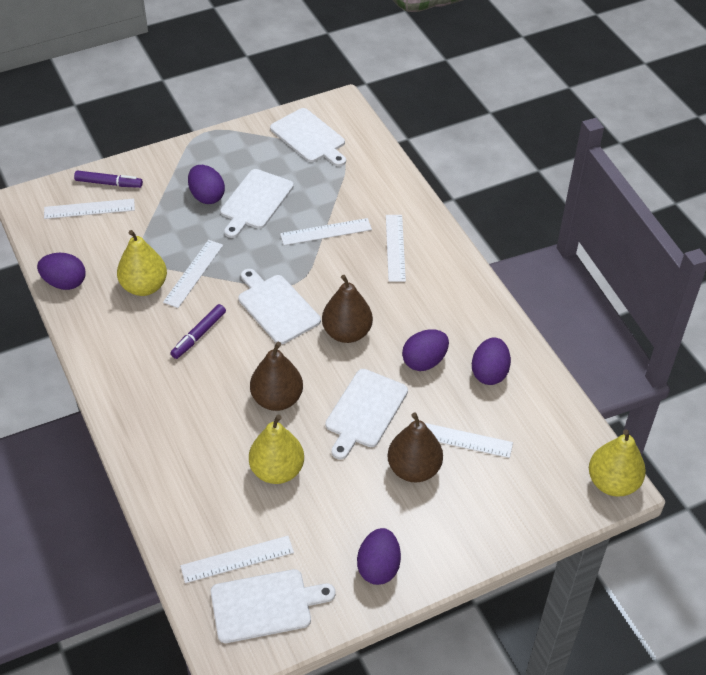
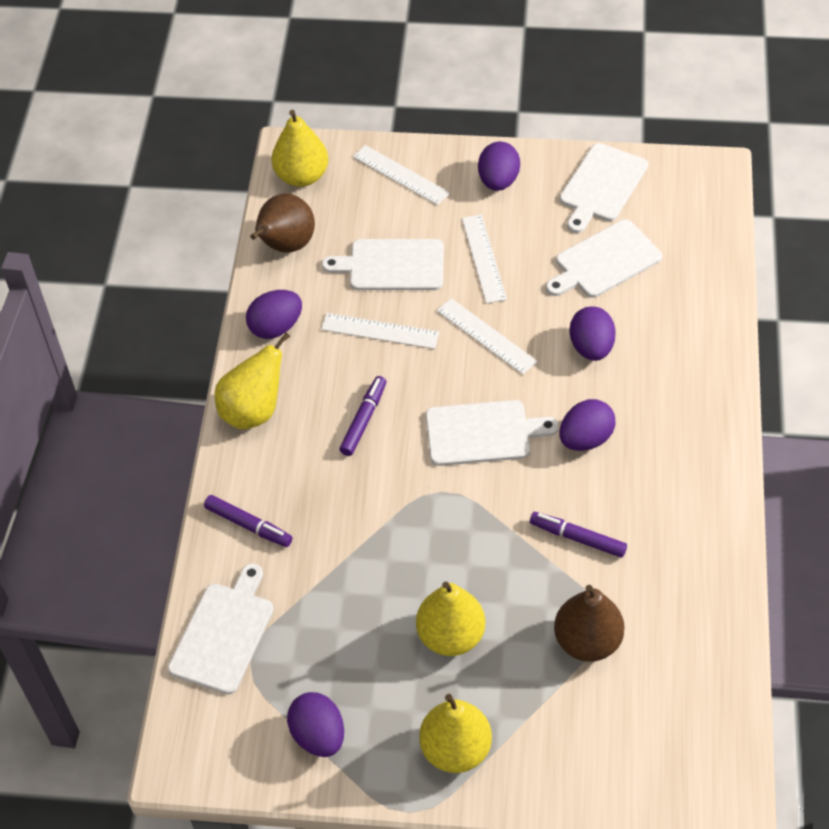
brown pear: [250,342,303,411] [322,275,373,343] [388,413,443,482] = 3 -> [250,193,315,253] [554,585,625,662] = 2
purple marker: [74,171,143,188] [170,304,226,359] = 2 -> [204,495,292,547] [339,376,386,456] [530,512,627,558] = 3
white ruler: [44,199,135,219] [163,240,223,308] [180,536,294,583] [280,218,372,245] [386,215,406,282] [411,420,513,458] = 6 -> [321,313,440,349] [353,145,450,205] [437,298,538,374] [462,214,507,304] = 4
yellow pear: [117,230,167,296] [249,415,304,484] [589,429,646,497] = 3 -> [215,332,290,430] [271,110,329,187] [416,582,485,656] [419,694,492,773] = 4

